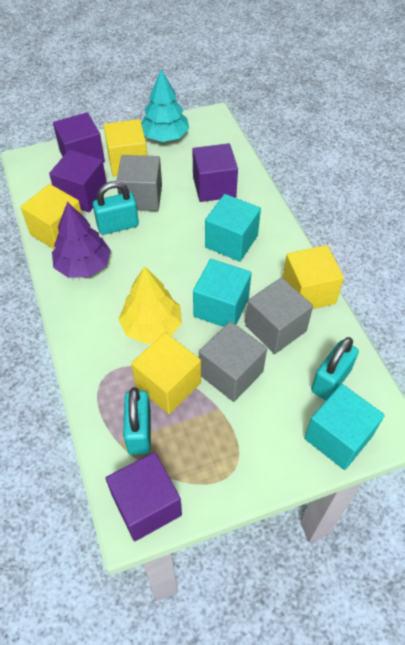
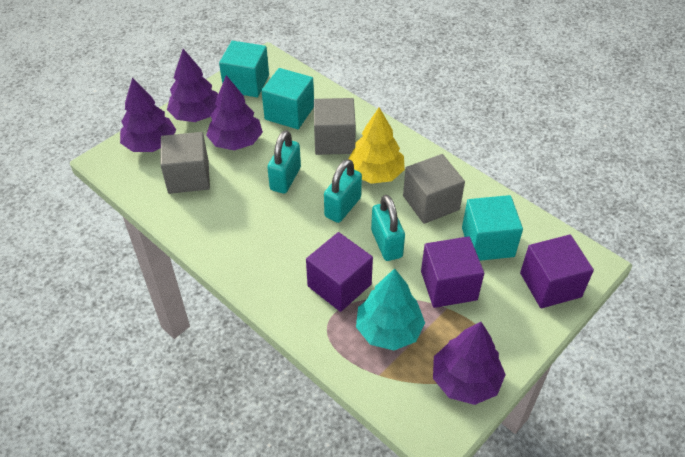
purple cube: [49,150,107,213] [53,112,105,163] [105,452,182,541] [192,143,238,202] = 4 -> [306,232,373,312] [421,236,484,308] [520,235,594,308] = 3
purple tree: [52,202,111,278] = 1 -> [120,78,176,152] [167,49,218,122] [206,75,263,150] [433,322,506,405] = 4
yellow cube: [21,184,82,249] [104,119,147,176] [131,333,201,414] [282,245,344,309] = 4 -> none = 0

